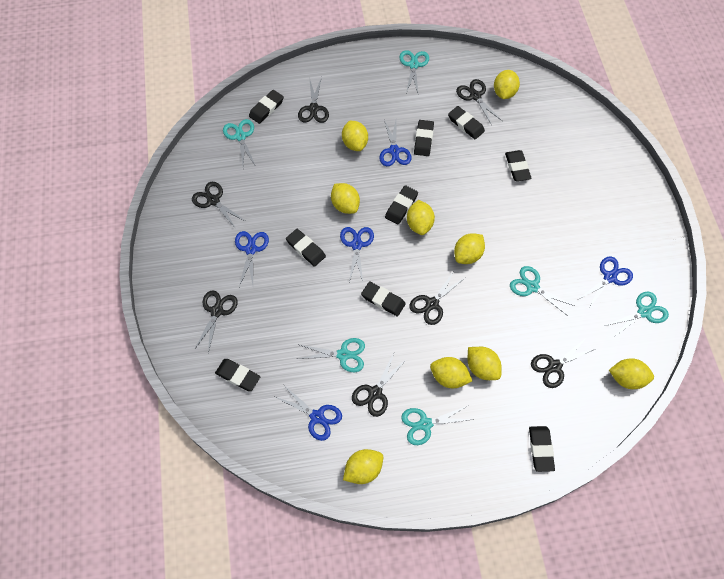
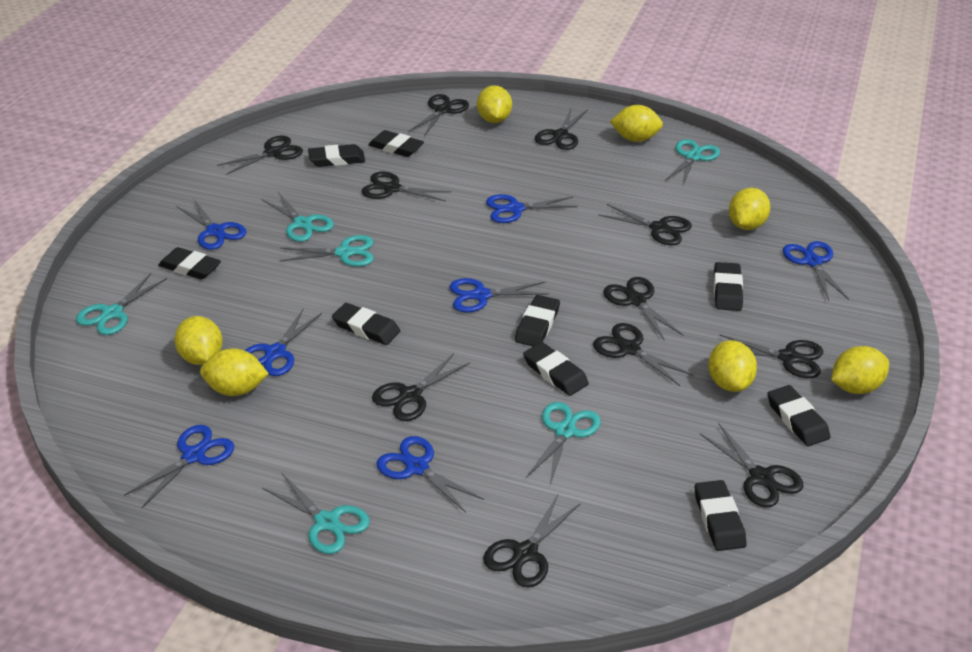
black scissors: [192,182,247,229] [194,290,238,353] [298,77,329,123] [352,353,407,417] [410,271,466,325] [456,79,502,125] [531,337,597,388] = 7 -> [217,136,303,175] [362,172,452,202] [372,353,470,421] [408,94,469,137] [483,495,581,587] [535,107,588,150] [593,323,694,386] [599,204,692,245] [603,277,683,341] [700,423,804,508] [720,335,823,378] = 11
blue scissors: [235,231,269,287] [276,385,342,441] [340,227,374,282] [380,120,412,166] [578,257,633,308] = 5 -> [124,425,234,508] [176,199,247,250] [244,308,322,376] [377,436,484,513] [449,278,549,313] [486,194,577,223] [783,241,849,301] = 7
yellow lemon: [331,183,360,214] [342,121,368,151] [343,449,383,484] [407,200,435,235] [430,357,472,388] [454,233,485,264] [467,347,502,380] [494,70,520,99] [609,358,654,389] = 9 -> [174,316,223,365] [200,348,269,396] [477,85,512,123] [610,105,663,142] [708,340,757,392] [729,188,771,230] [831,346,889,394] = 7

